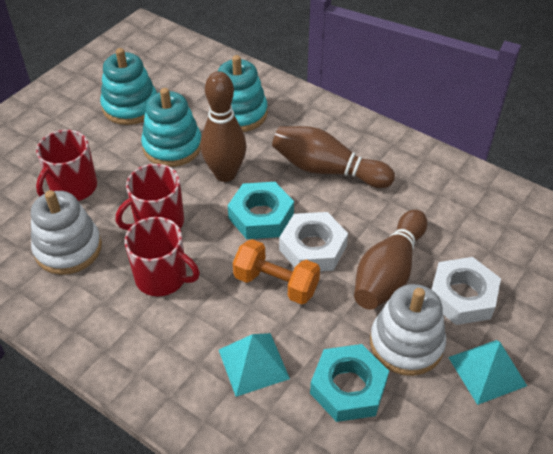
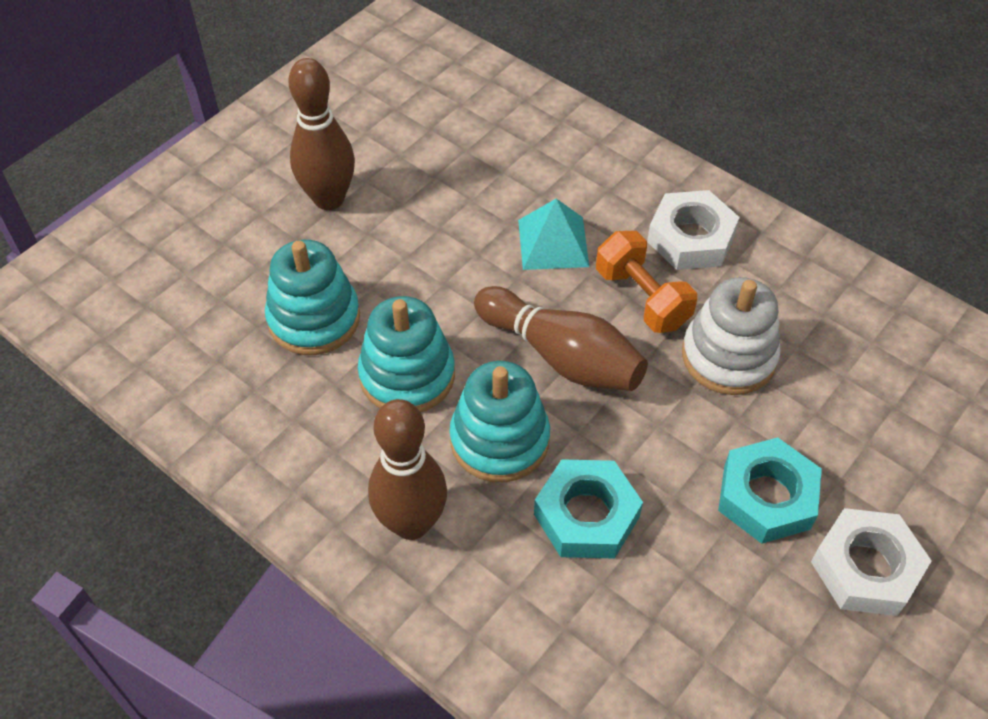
red mug: [36,130,97,201] [116,164,184,230] [124,217,200,296] = 3 -> none = 0
turquoise pyramid: [219,333,290,397] [448,340,527,405] = 2 -> [518,199,589,270] = 1
white stacking toy: [31,190,102,275] [370,284,446,376] = 2 -> [682,277,781,395] = 1

